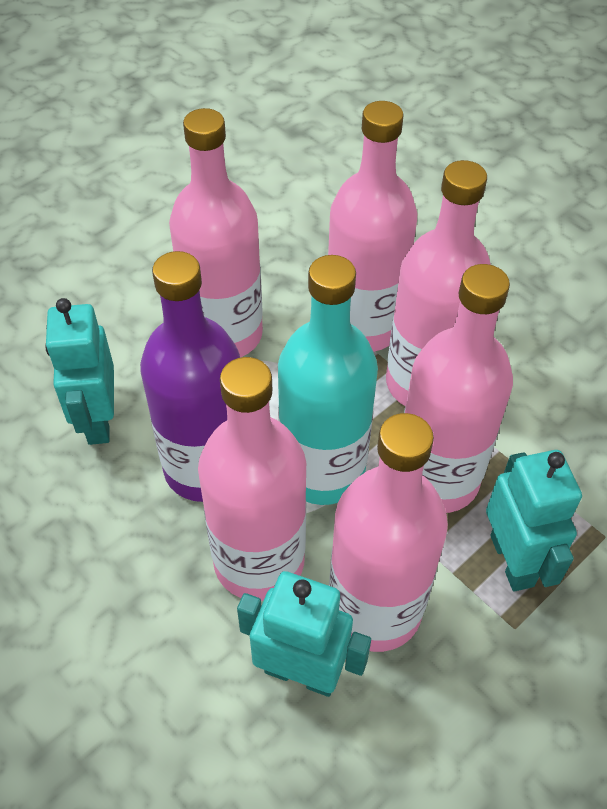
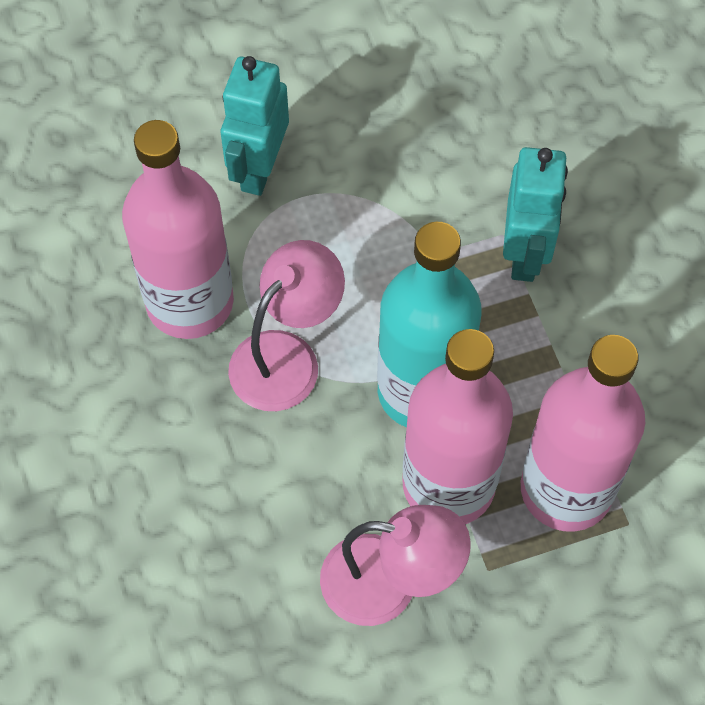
pink bottle: [169,108,263,357] [198,357,306,601] [328,101,418,352] [329,413,448,652] [386,160,491,406] [404,264,513,513] = 6 -> [122,120,234,339] [402,329,513,524] [521,335,645,532] = 3
pink lamp: none = 0 -> [228,240,345,411] [320,505,471,626] = 2
purple bottle: [140,251,240,502] = 1 -> none = 0
turquoise robot: [45,298,114,445] [237,571,371,697] [486,450,582,591] = 3 -> [220,56,289,196] [503,147,568,282] = 2

